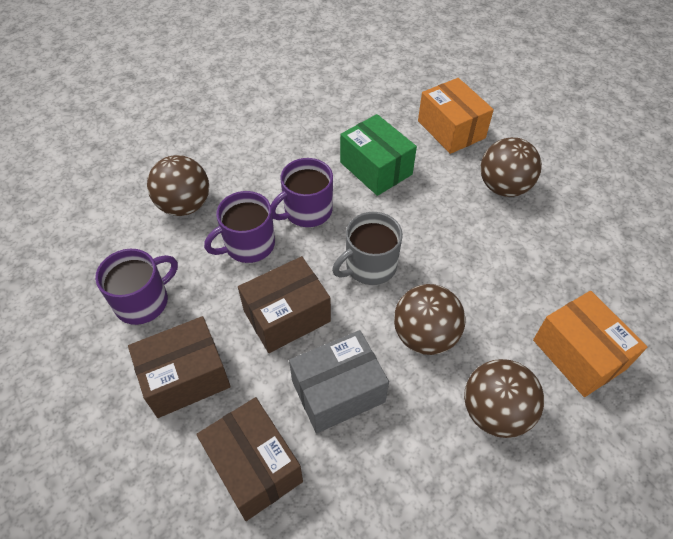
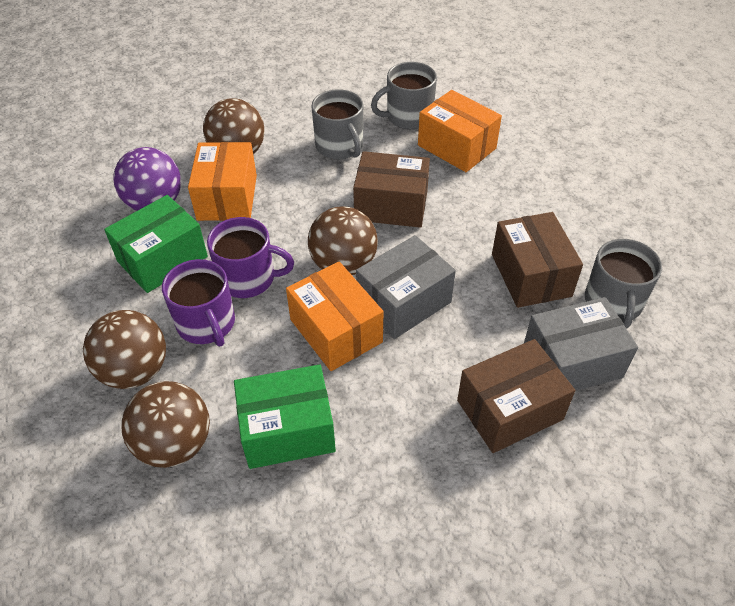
green box: [340,114,417,196] = 1 -> [104,195,208,293] [234,364,336,469] = 2
grey box: [289,330,389,434] = 1 -> [356,235,456,339] [524,297,638,391] = 2
grey mug: [332,212,403,285] = 1 -> [311,89,363,159] [371,62,437,129] [585,239,662,329] = 3
orange box: [418,78,494,154] [533,291,647,397] = 2 -> [188,142,257,221] [286,261,383,371] [418,90,502,172] = 3
purple ball: none = 0 -> [113,147,181,211] = 1
purple mug: [95,249,178,325] [204,191,275,263] [271,158,333,227] = 3 -> [162,259,235,346] [207,217,294,298] = 2

